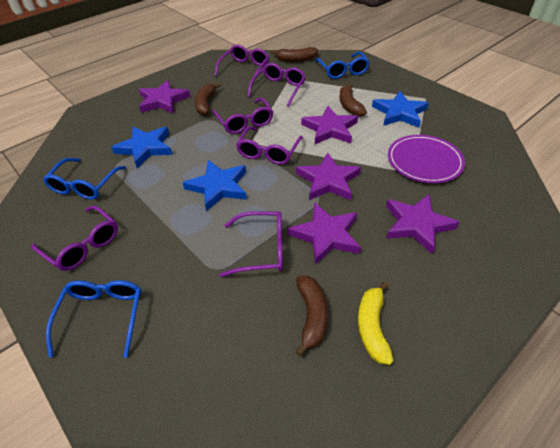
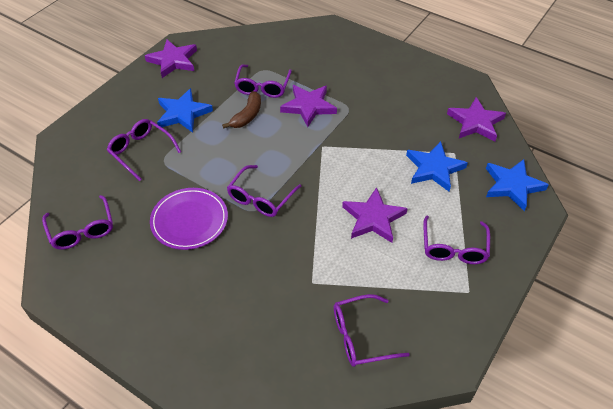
blue glasses: [43,158,126,200] [46,280,141,358] [315,52,370,79] = 3 -> none = 0
brown banana: [195,82,221,115] [271,47,318,62] [296,276,328,356] [340,83,367,117] = 4 -> [222,91,261,129] = 1
purple star: [139,80,190,113] [288,202,361,265] [296,153,361,200] [301,106,358,144] [386,194,459,254] = 5 -> [145,40,197,78] [280,85,337,127] [342,187,408,243] [447,97,506,141] = 4
yellow banana: [358,282,394,365] = 1 -> none = 0

